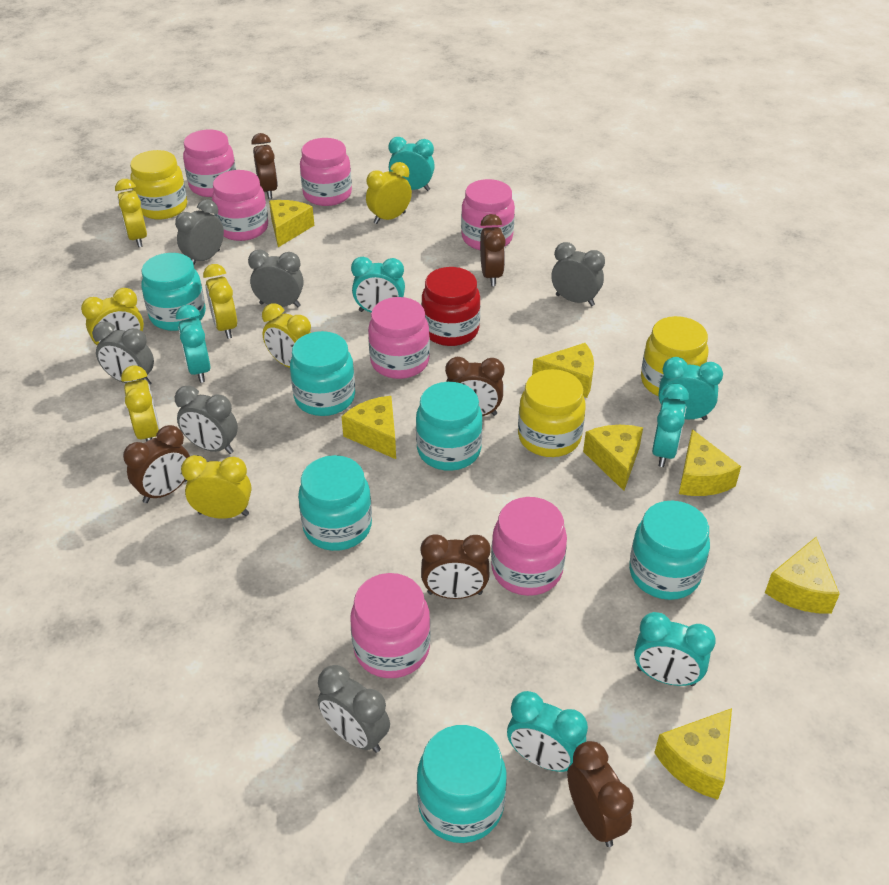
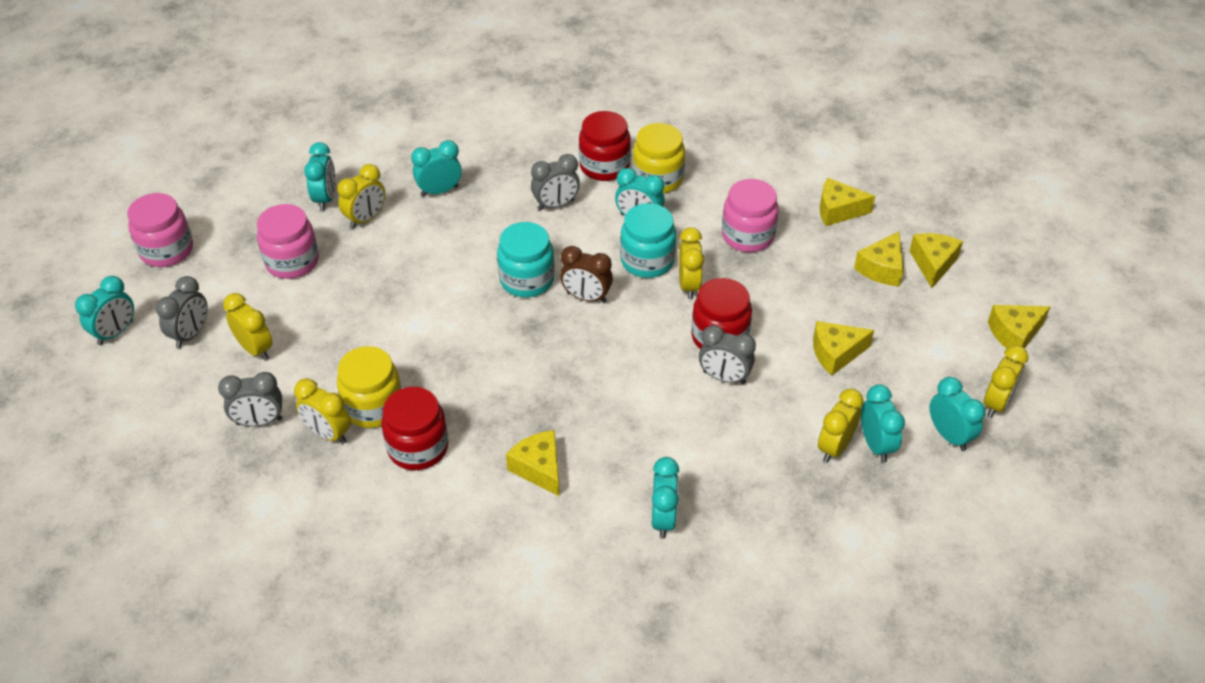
brown clock: [123,425,190,503] [251,133,278,199] [421,535,491,599] [445,357,505,416] [480,214,506,286] [567,741,634,847] = 6 -> [560,246,613,303] = 1
grey clock: [92,321,154,385] [175,199,224,265] [175,385,238,454] [248,250,304,307] [318,665,390,753] [552,242,605,306] = 6 -> [156,276,208,348] [218,372,282,427] [531,154,580,210] [699,325,756,384] = 4
pink jar: [183,130,236,197] [212,170,268,241] [300,138,352,206] [350,573,431,678] [368,297,430,379] [461,179,515,250] [491,497,567,596] = 7 -> [127,193,193,267] [257,204,319,279] [722,179,779,252] = 3
red jar: [421,267,480,346] = 1 -> [381,387,449,470] [579,111,631,181] [691,278,752,349] = 3
turquoise jar: [141,253,206,331] [290,331,355,416] [298,455,372,551] [416,382,483,471] [417,725,507,843] [629,501,710,600] = 6 -> [497,222,555,297] [620,203,676,278] = 2
yellow cheese: [269,200,314,247] [341,396,396,459] [532,343,594,398] [583,425,643,491] [654,708,732,800] [679,429,741,496] [765,537,840,614] = 7 -> [506,430,560,497] [813,321,874,375] [820,178,875,226] [854,231,904,286] [909,233,963,288] [988,305,1051,349] = 6
yellow clock: [81,288,144,345] [115,179,147,247] [121,365,160,442] [181,455,251,519] [203,264,237,339] [262,303,311,368] [366,162,412,224] = 7 -> [223,293,273,361] [294,378,351,444] [337,164,385,228] [679,227,704,299] [818,389,864,462] [983,345,1028,418] = 6
yellow jar: [130,150,187,219] [518,369,586,457] [641,316,709,396] = 3 -> [337,346,402,428] [632,123,685,193] = 2

